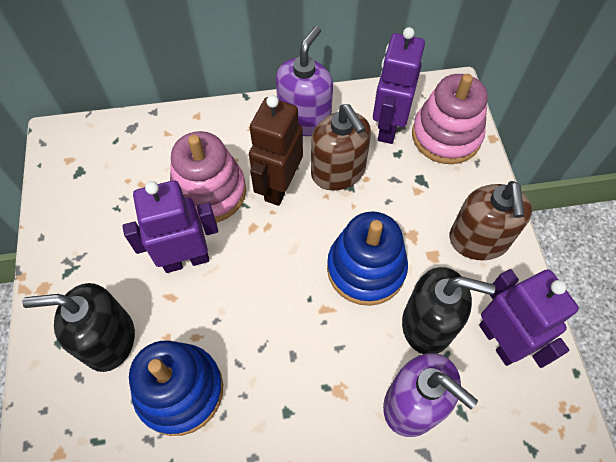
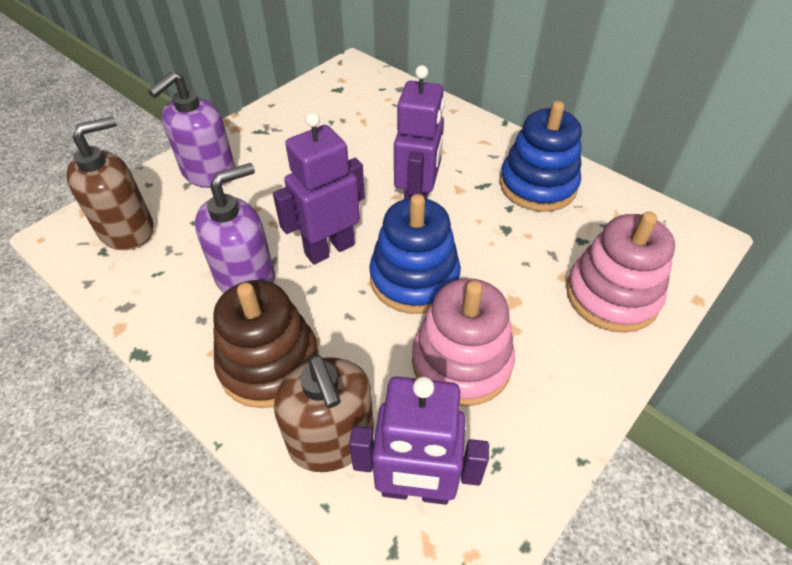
black soap dispenser: [22,283,135,372] [402,267,495,354] = 2 -> none = 0
brown robot: [249,95,303,206] = 1 -> none = 0
brown stacking toy: none = 0 -> [213,280,319,408] = 1

